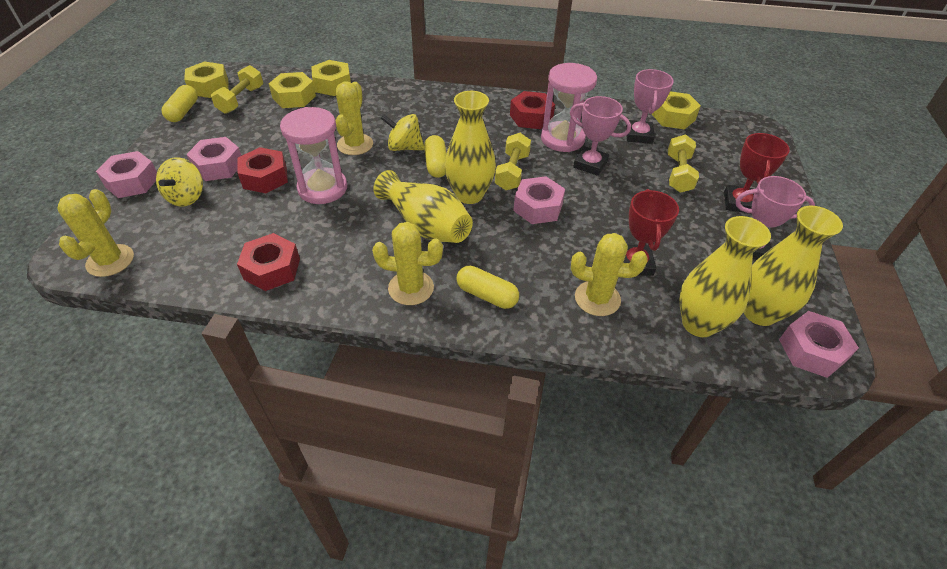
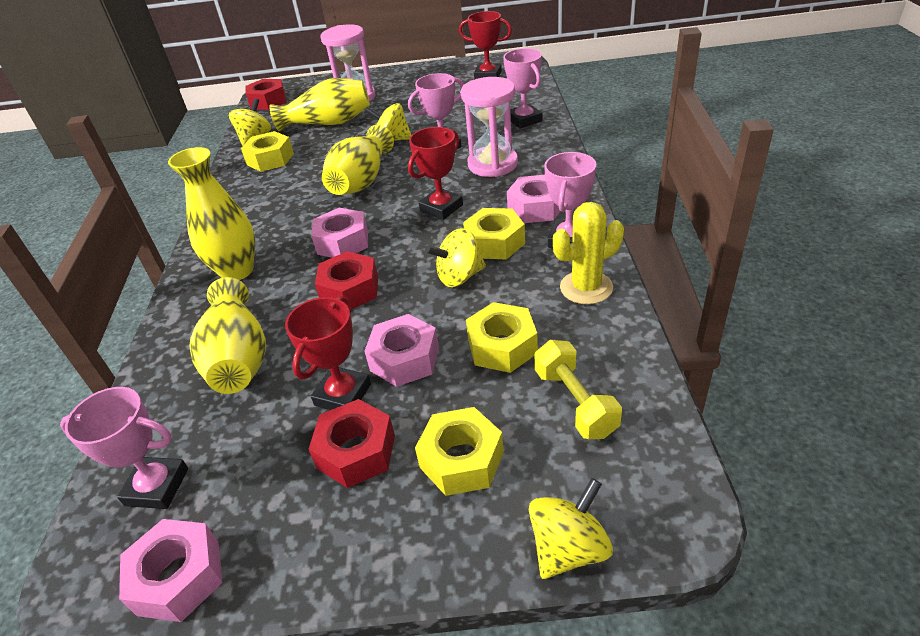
pink trophy: [570,96,631,176] [626,69,674,144] [736,176,815,260] = 3 -> [60,387,188,509] [408,73,464,149] [503,48,543,129] [544,152,596,248] = 4
red trophy: [623,189,679,276] [724,133,790,214] = 2 -> [285,296,371,410] [408,127,463,220] [459,11,512,80] = 3
yellow cactus: [57,189,134,277] [336,81,373,155] [372,222,443,305] [571,233,648,316] = 4 -> [553,202,624,304] = 1
yellow capsule: [162,85,198,122] [424,135,446,178] [456,266,519,309] = 3 -> none = 0
yellow dumbbell: [211,65,263,114] [495,133,531,190] [668,134,699,193] = 3 -> [535,340,622,439] = 1
yellow spinning top: [156,157,203,206] [381,114,424,151] = 2 -> [229,98,271,146] [365,103,411,141] [425,228,486,287] [529,478,613,579] = 4

